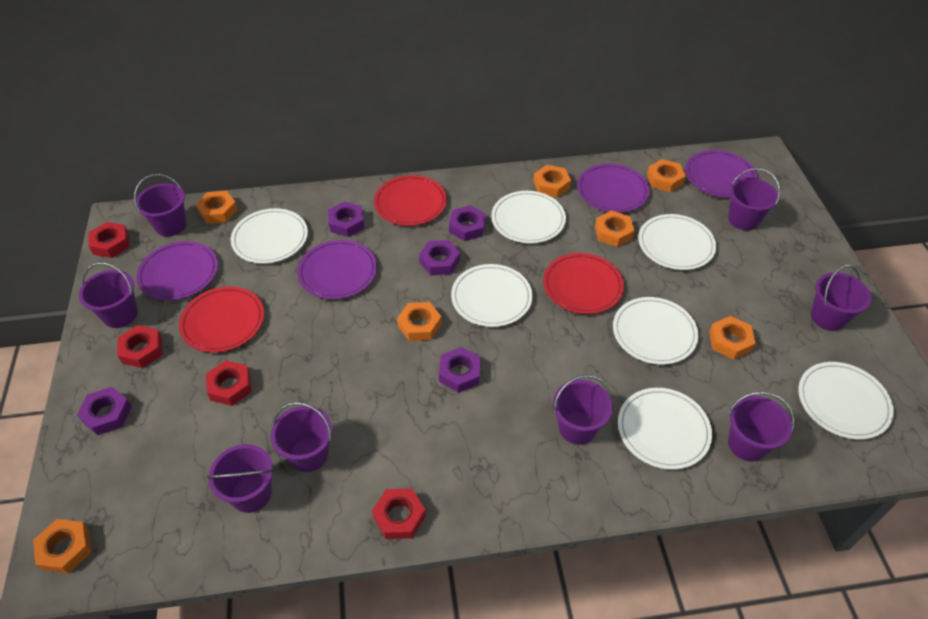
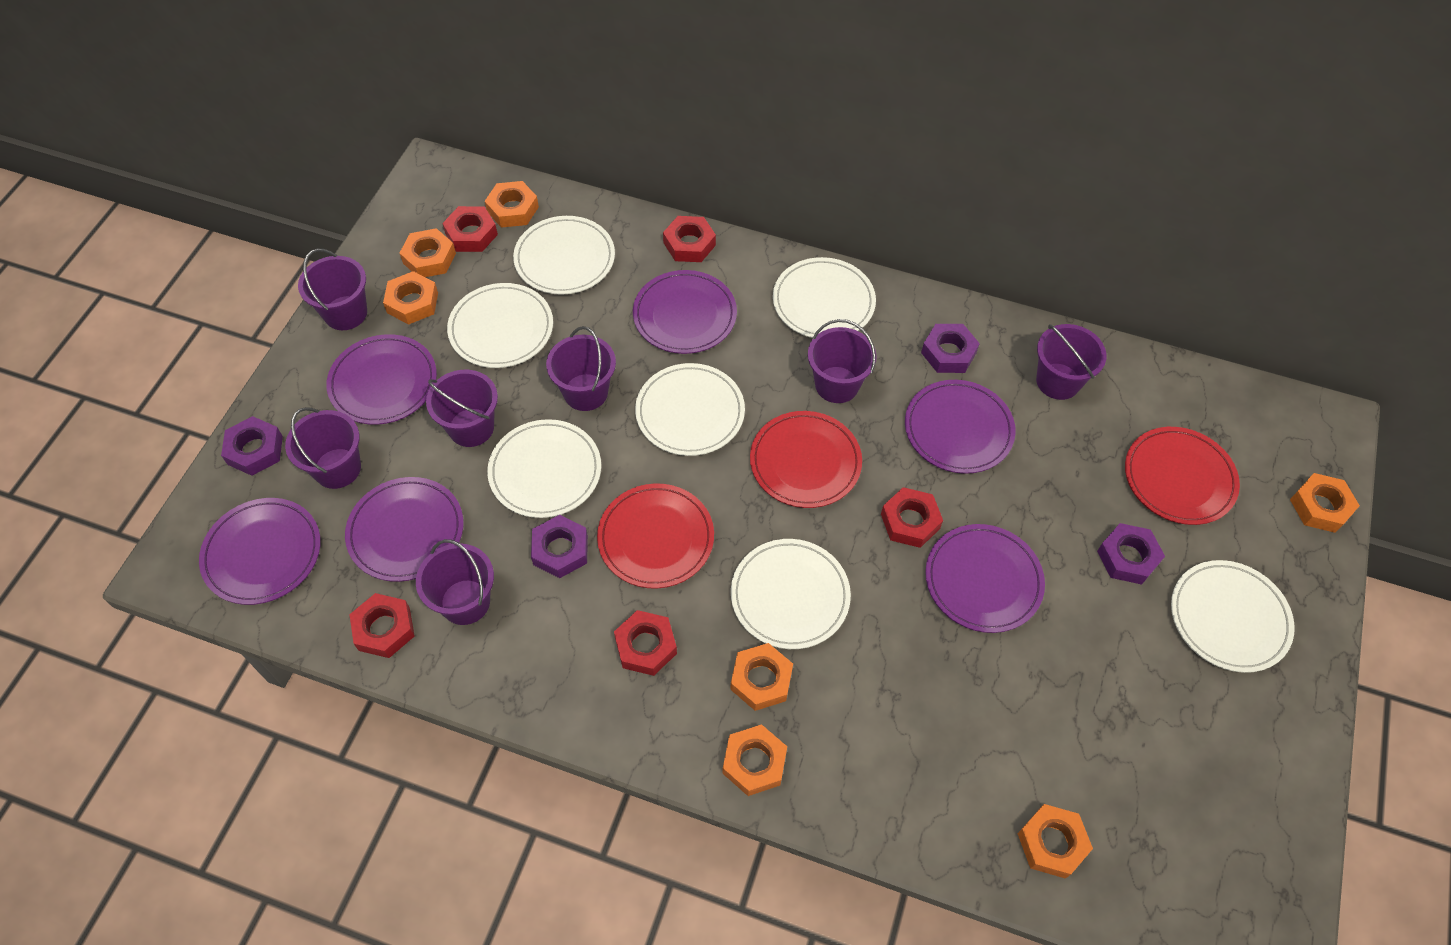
purple bucket: [79,262,138,328] [134,174,187,237] [206,444,274,513] [271,402,333,472] [553,375,613,445] [728,168,780,230] [728,391,795,462] [811,265,871,331] = 8 -> [285,407,361,489] [298,249,367,330] [416,539,494,625] [426,370,498,447] [546,326,616,411] [808,319,877,403] [1036,324,1106,400] = 7
purple nut: [77,387,132,435] [328,201,365,237] [419,240,460,275] [439,347,481,393] [449,205,486,241] = 5 -> [221,416,283,476] [531,515,588,578] [921,324,980,373] [1097,523,1165,585] = 4
purple plate: [136,241,218,301] [297,240,377,299] [577,164,650,213] [685,150,758,198] = 4 -> [199,498,321,605] [326,334,437,425] [345,477,463,582] [633,270,737,354] [905,380,1016,474] [925,524,1045,633] = 6
red nut: [89,222,129,258] [117,325,163,368] [206,360,252,406] [372,488,426,539] = 4 -> [349,593,415,658] [442,206,498,252] [614,610,677,676] [663,216,716,262] [881,487,943,548] = 5

